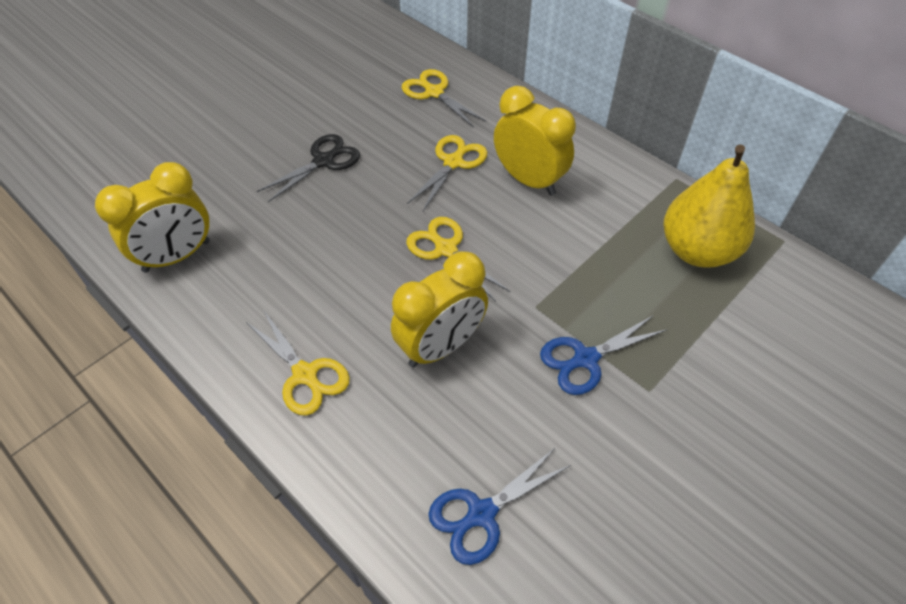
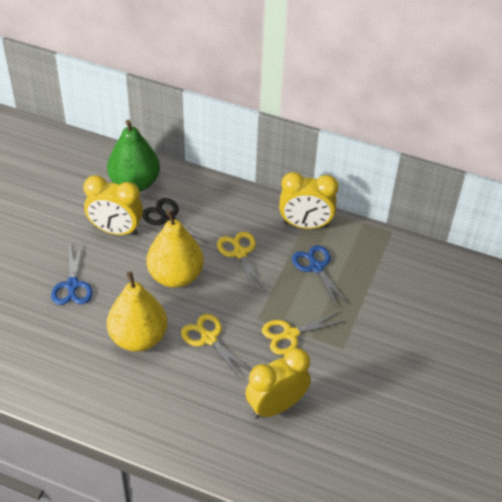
green pear: none = 0 -> [107,120,160,192] = 1
yellow pear: [664,144,755,268] = 1 -> [107,271,167,352] [146,210,204,288] = 2
yellow scissors: [246,311,350,416] [402,69,486,127] [406,217,511,302] [407,135,488,211] = 4 -> [181,314,251,379] [217,232,266,292] [262,312,346,355] = 3

